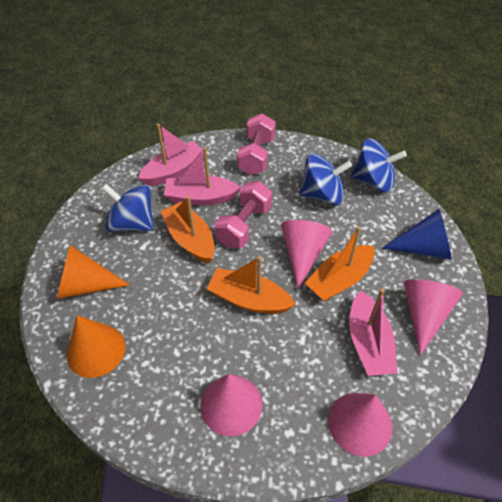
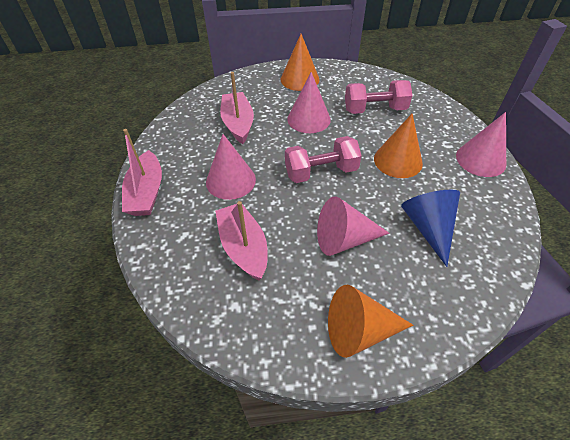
blue spinning top: [101,184,153,232] [299,153,352,205] [351,138,407,192] = 3 -> none = 0
orange boat: [160,196,215,263] [206,256,296,314] [305,226,374,301] = 3 -> none = 0
orange cone: [57,245,130,299] [67,315,126,378] = 2 -> [281,34,319,91] [328,285,413,358] [374,113,423,178] = 3

